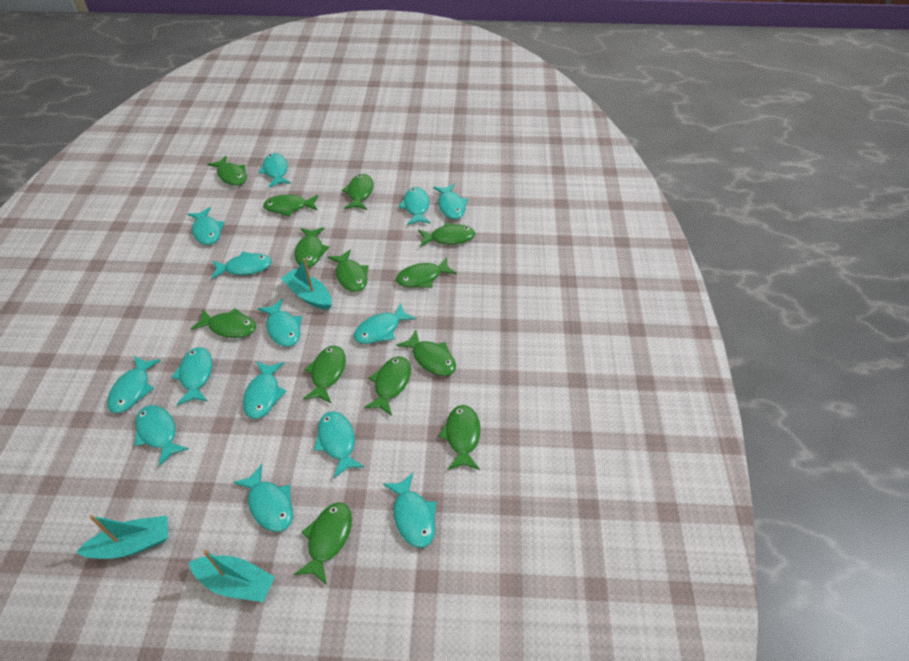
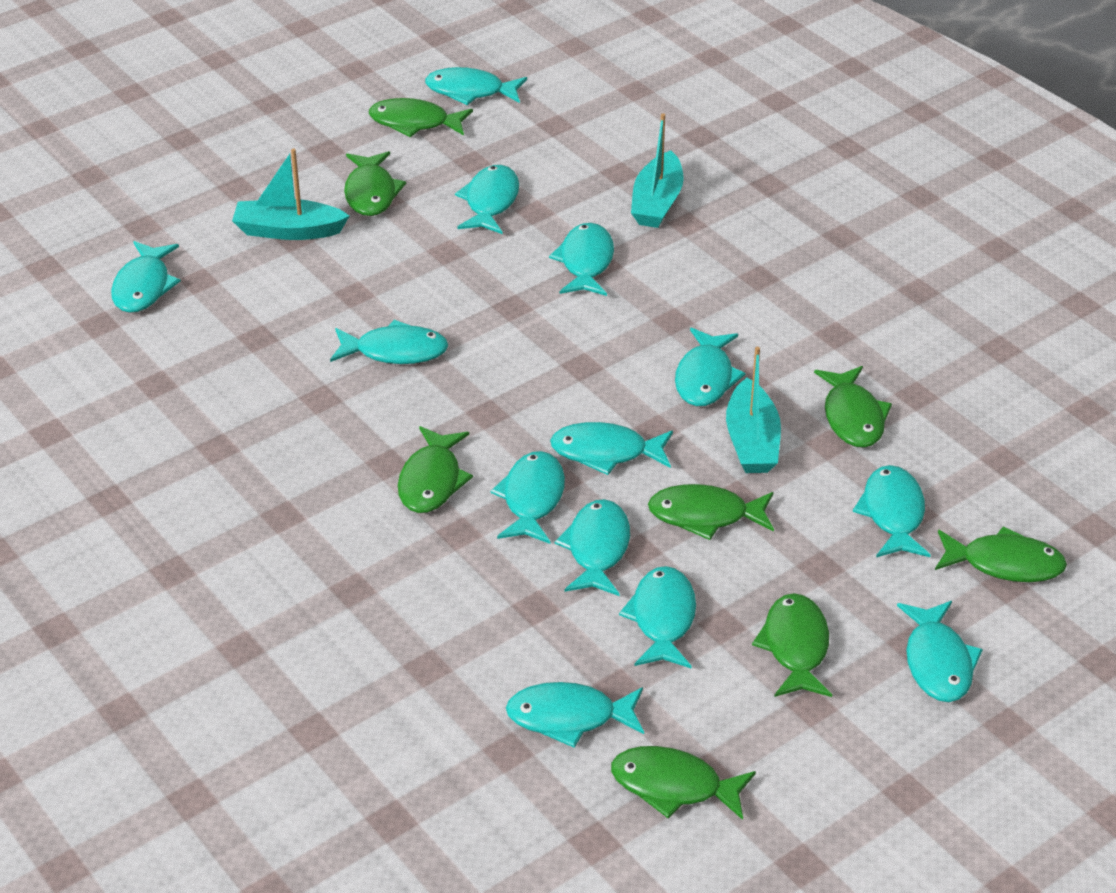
green fish: [190,308,256,338] [207,156,247,186] [263,195,318,217] [294,503,352,585] [295,227,329,267] [303,346,346,403] [328,249,369,292] [342,174,373,210] [364,356,411,416] [396,257,457,288] [396,330,456,376] [418,222,476,247] [438,405,481,470] = 13 -> [344,151,406,216] [369,98,473,137] [398,426,473,513] [611,746,756,820] [648,484,774,540] [752,593,832,697] [814,366,892,448] [935,526,1067,582] = 8
turquoise fish: [107,356,161,413] [134,405,189,467] [171,347,212,405] [187,207,224,245] [211,251,272,279] [233,464,293,532] [243,361,286,419] [257,299,302,347] [258,153,291,187] [314,411,364,478] [354,303,416,344] [383,473,437,548] [398,187,431,225] [433,184,468,219] = 14 -> [111,241,181,313] [330,320,448,364] [425,67,527,105] [455,165,519,234] [490,451,565,544] [506,682,644,748] [549,223,614,296] [550,422,673,475] [555,499,630,596] [619,566,696,668] [675,328,746,406] [853,465,931,557] [897,601,983,702] = 13

